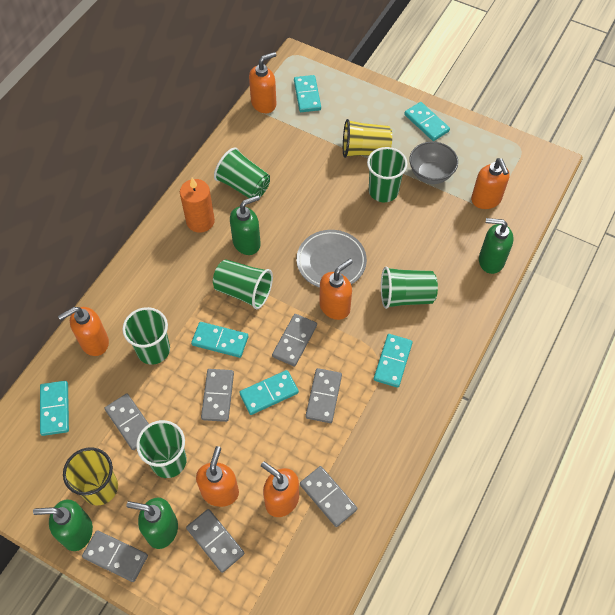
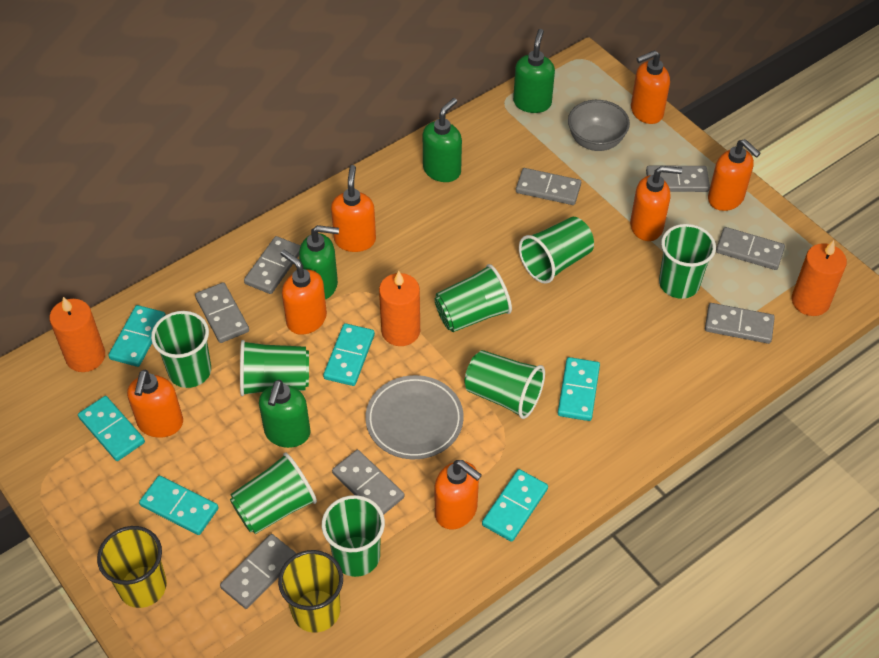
green cup: [123,307,170,365] [136,420,187,478] [213,259,273,309] [214,147,270,198] [367,147,408,202] [381,267,438,309] = 6 -> [151,311,211,388] [230,452,317,534] [240,340,309,396] [322,495,385,577] [435,264,512,332] [465,350,545,419] [519,217,594,284] [659,224,716,299] = 8
grey domino: [82,530,148,582] [105,393,149,450] [186,509,244,573] [201,369,234,422] [272,314,317,367] [300,466,357,527] [306,368,342,423] = 7 -> [195,282,249,343] [220,534,297,609] [244,236,301,294] [332,450,405,515] [516,168,581,205] [646,166,710,192] [705,303,775,344] [716,227,785,270] = 8
orange candle: [180,178,215,233] = 1 -> [49,297,105,372] [379,271,420,346] [792,240,847,316] = 3
orange soap dispenser: [58,307,109,356] [196,446,239,507] [249,52,276,113] [261,461,299,517] [319,259,353,320] [471,158,510,209] = 6 -> [127,369,183,438] [281,250,327,335] [331,165,376,252] [435,460,482,529] [630,166,682,241] [631,50,670,124] [708,139,761,211] = 7

